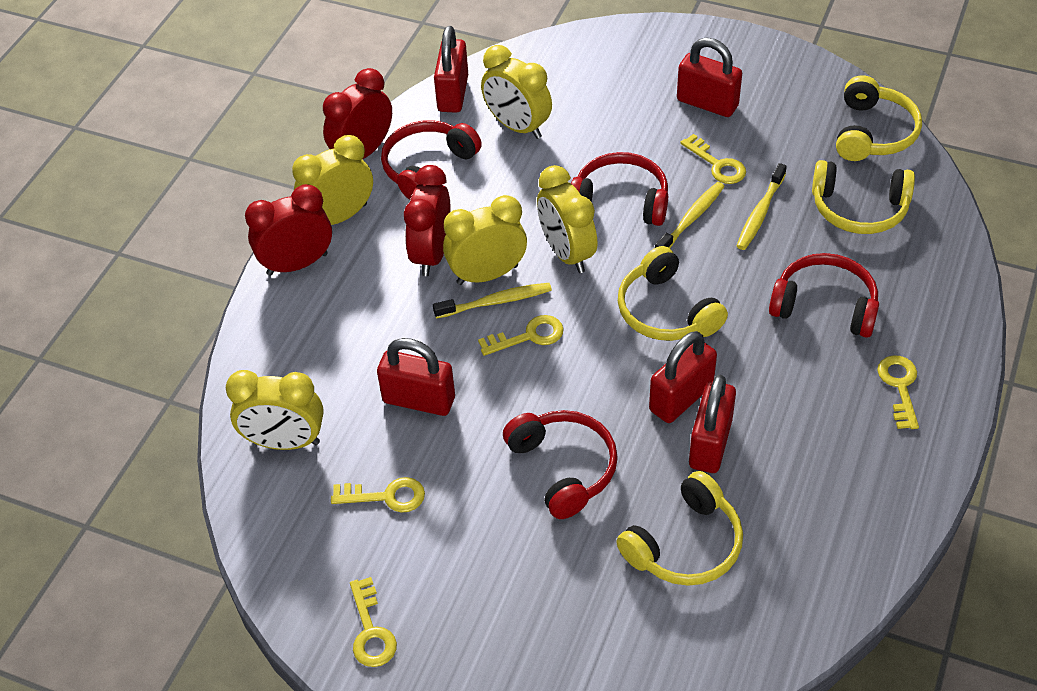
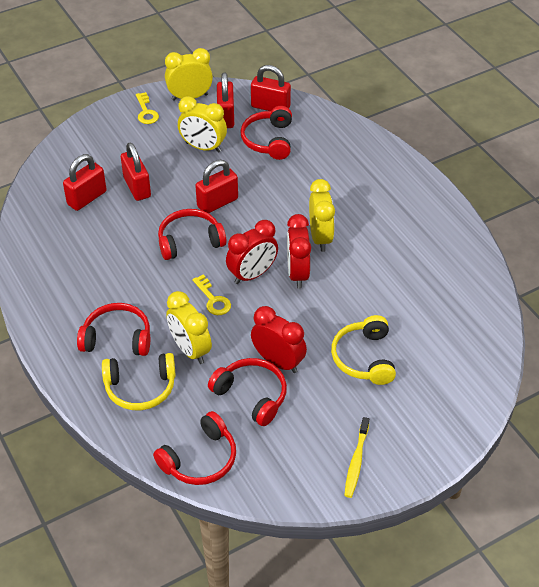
red headphones: [381,120,482,200] [503,410,618,519] [571,152,668,226] [769,253,879,338] = 4 -> [77,303,150,356] [153,411,236,485] [158,209,227,260] [208,358,287,426] [240,106,292,160] = 5
yellow clock: [226,370,324,450] [292,135,373,225] [443,195,527,285] [481,45,552,139] [537,165,598,273] = 5 -> [165,48,213,101] [166,291,212,364] [178,96,227,153] [309,179,335,252] = 4
yellow headphones: [616,471,743,586] [618,246,728,341] [812,160,915,234] [836,75,922,161] = 4 -> [102,353,176,410] [331,315,396,385] = 2
yellow key: [331,477,425,513] [350,577,397,667] [478,315,564,356] [680,134,746,184] [877,355,919,429] = 5 -> [136,92,159,124] [192,275,231,315] = 2
yellow toothbrush: [433,283,552,318] [655,182,725,248] [737,163,787,250] = 3 -> [344,417,369,498] = 1

